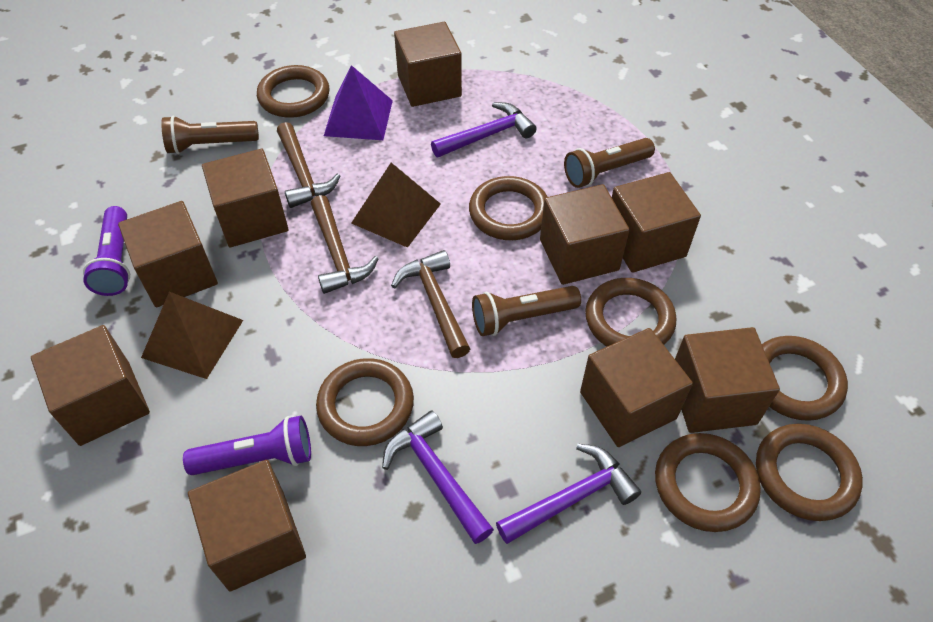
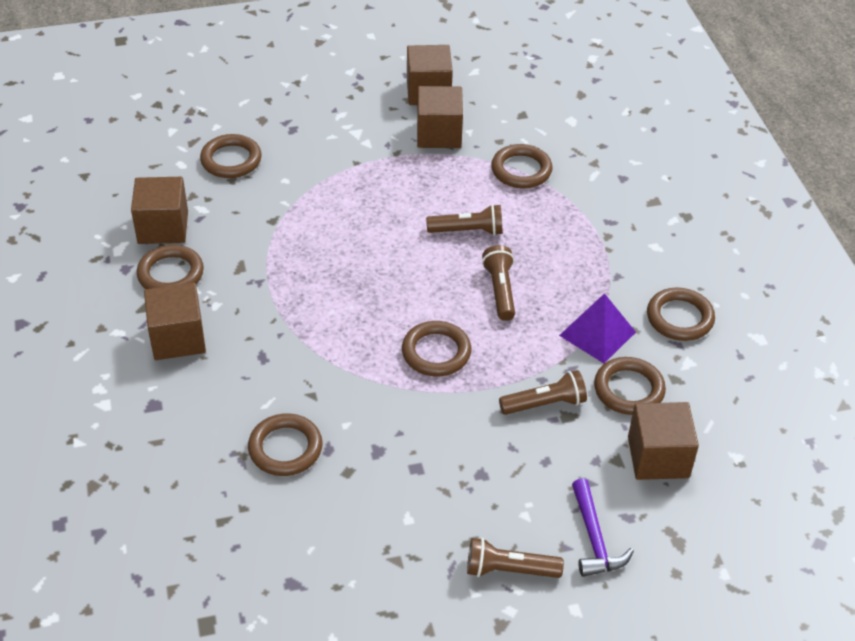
brown cube: [31,325,150,446] [118,201,218,307] [188,460,306,591] [202,149,289,248] [394,22,462,107] [540,184,630,285] [580,328,693,447] [612,172,701,273] [675,327,780,433] = 9 -> [131,177,188,244] [144,283,206,360] [407,45,453,105] [417,86,463,148] [628,402,699,480] = 5
brown flashlight: [161,115,259,154] [472,286,581,336] [564,138,655,188] = 3 -> [426,204,503,236] [467,538,564,578] [482,245,515,321] [499,370,587,415] = 4
brown hammer: [277,122,340,208] [311,195,379,294] [391,250,470,358] = 3 -> none = 0
brown pyramid: [141,292,243,379] [351,163,441,248] = 2 -> none = 0
purple flashlight: [83,206,130,296] [183,416,311,475] = 2 -> none = 0
purple hammer: [382,410,494,544] [431,102,537,157] [496,444,641,544] = 3 -> [572,478,634,577] = 1

